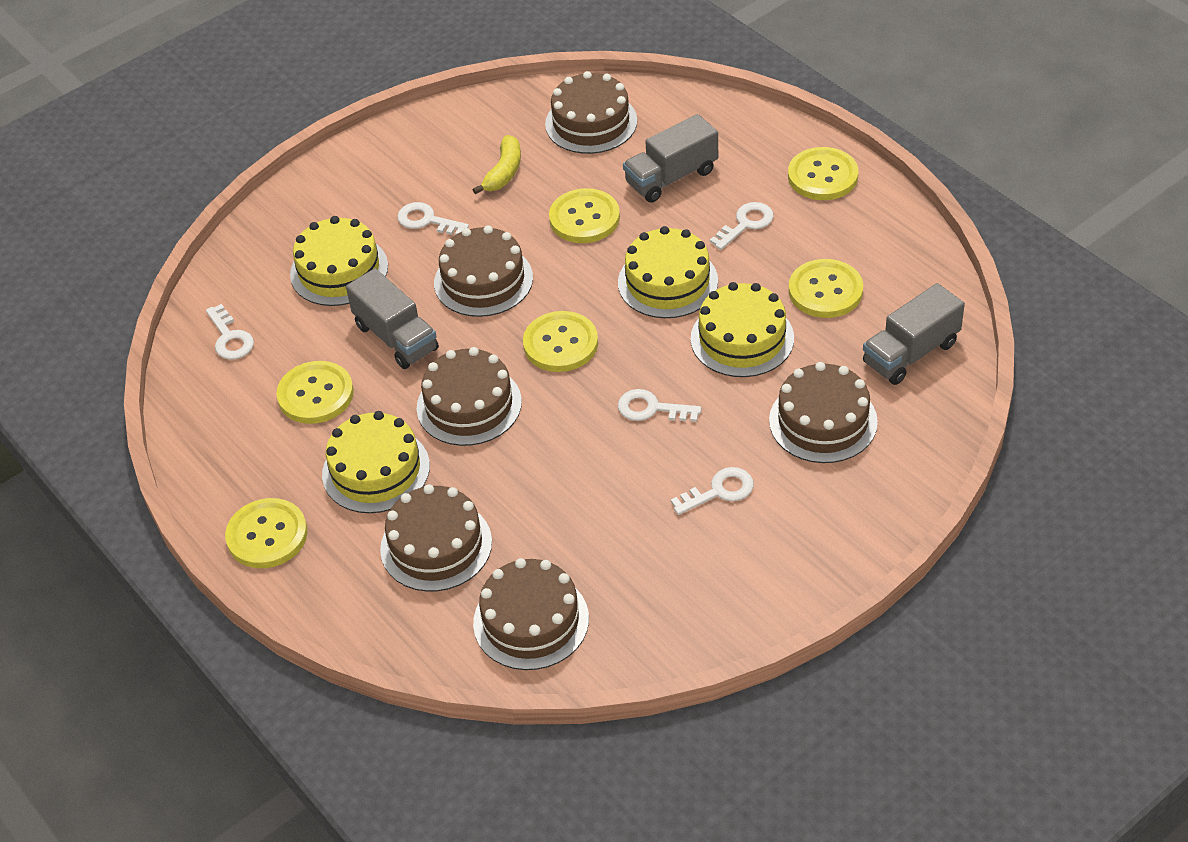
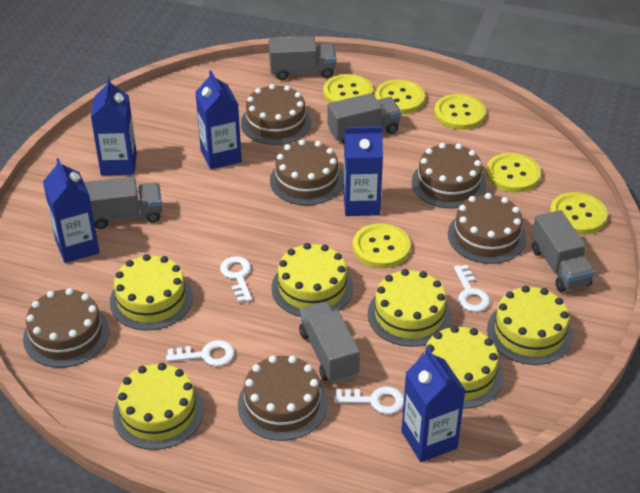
blue carton: none = 0 -> [43,158,100,263] [91,78,137,175] [195,70,242,170] [343,126,383,216] [401,347,466,462] = 5
grey truck: [346,268,439,369] [623,114,718,203] [863,283,965,385] = 3 -> [84,177,162,229] [269,36,336,80] [299,302,360,383] [327,93,401,144] [532,210,595,292] = 5
white key: [206,304,254,360] [397,202,469,235] [618,389,702,422] [671,467,754,515] [710,202,774,250] = 5 -> [166,340,235,366] [220,256,252,303] [334,386,404,414] [454,265,490,312] = 4
yellow banana: [472,135,521,194] = 1 -> none = 0
yellow cake: [290,216,388,306] [322,411,430,513] [618,226,718,318] [691,282,794,377] = 4 -> [110,254,193,331] [113,363,204,450] [271,243,353,317] [368,269,452,347] [417,325,503,409] [487,286,573,365] = 6

